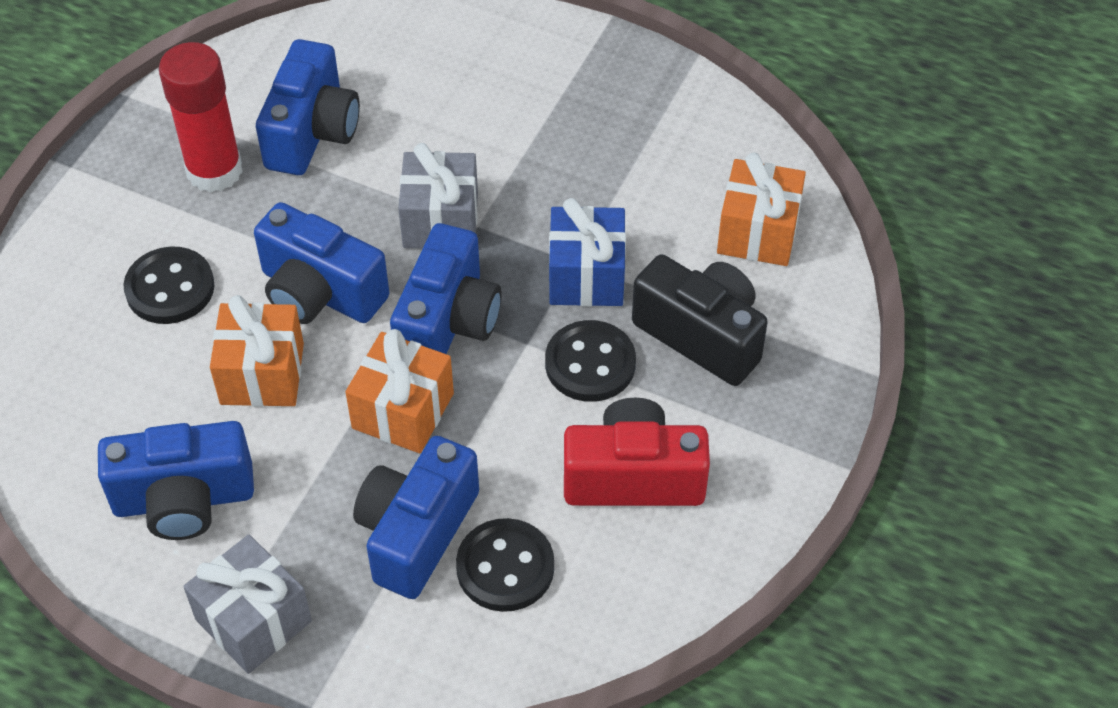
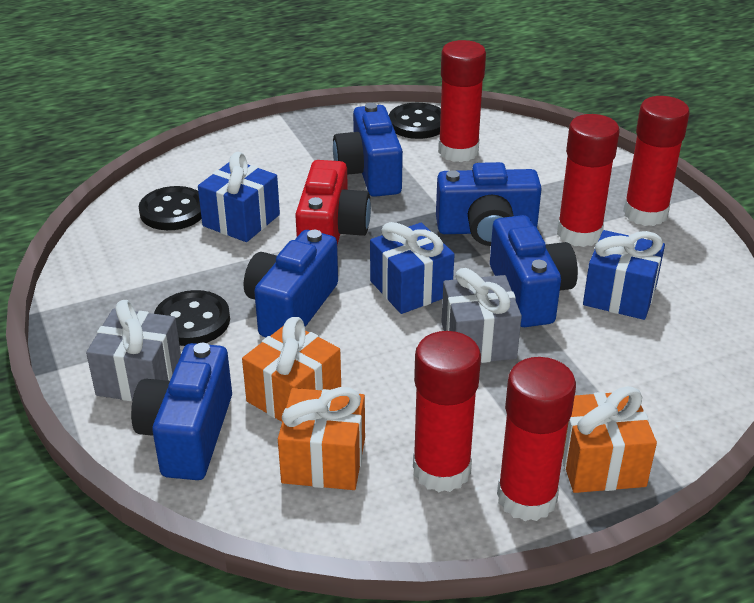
black camera: [632,254,768,386] = 1 -> none = 0
blue gift: [549,198,626,306] = 1 -> [198,152,280,242] [370,222,455,314] [583,230,665,320] = 3
red glue stick: [159,42,243,193] = 1 -> [413,331,481,492] [438,40,486,162] [497,357,576,521] [557,114,620,247] [623,96,690,226] = 5

